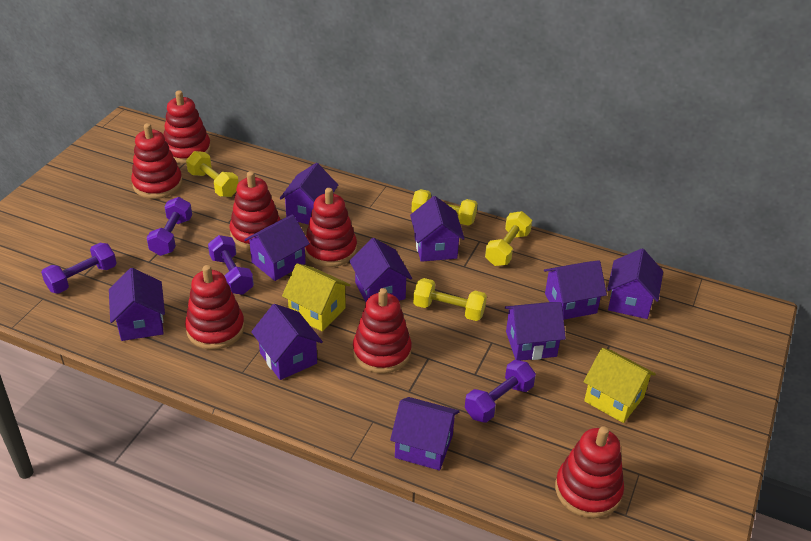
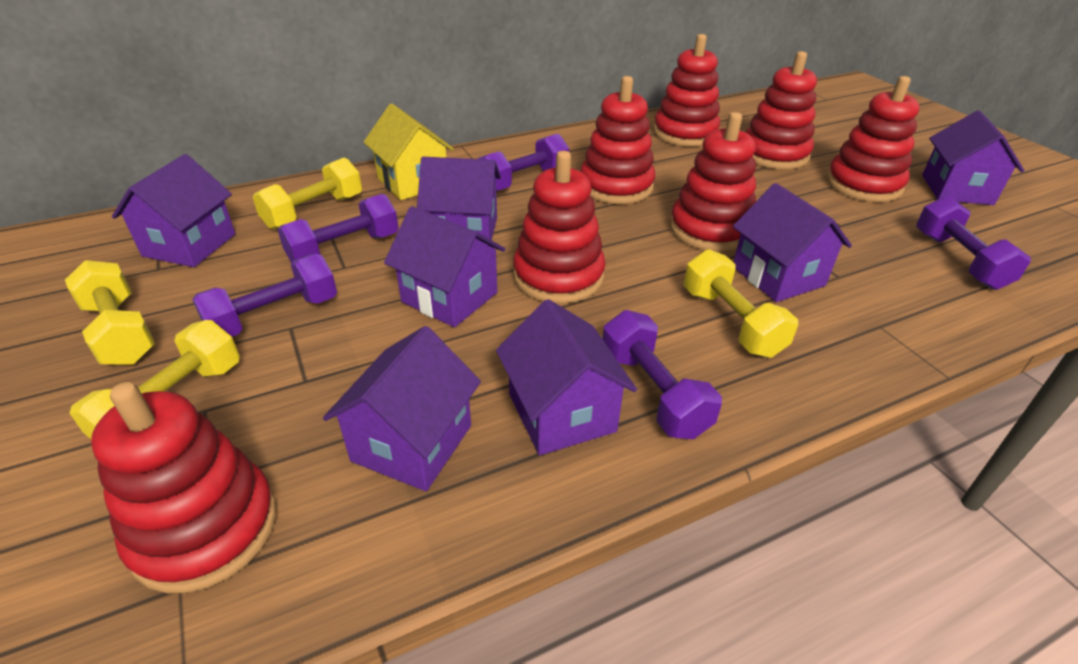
purple dumbbell: [41,243,117,294] [147,197,192,256] [208,235,254,295] [465,360,536,423] = 4 -> [192,254,337,336] [278,194,399,264] [478,133,569,191] [603,310,722,439] [916,196,1031,290] = 5
purple house: [109,268,165,341] [244,214,310,281] [251,304,323,380] [280,163,338,225] [349,238,412,302] [390,397,460,470] [410,196,465,262] [505,302,566,361] [544,260,607,320] [607,248,663,319] = 10 -> [112,154,235,267] [323,326,481,491] [384,206,505,327] [417,157,501,240] [496,299,637,455] [733,183,852,302] [922,110,1024,205] = 7
yellow house: [282,263,350,332] [584,348,656,423] = 2 -> [364,104,454,200] = 1

